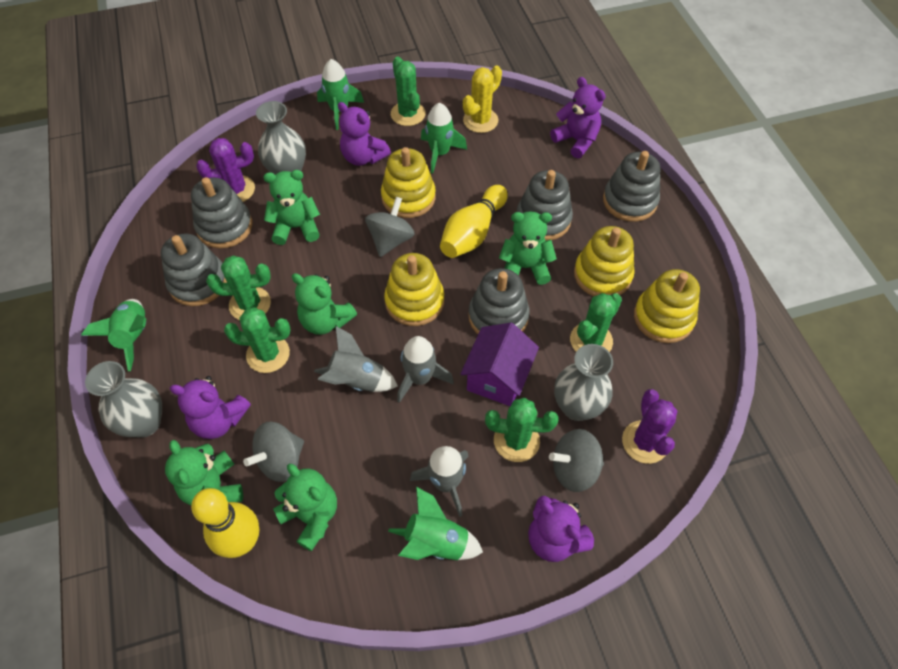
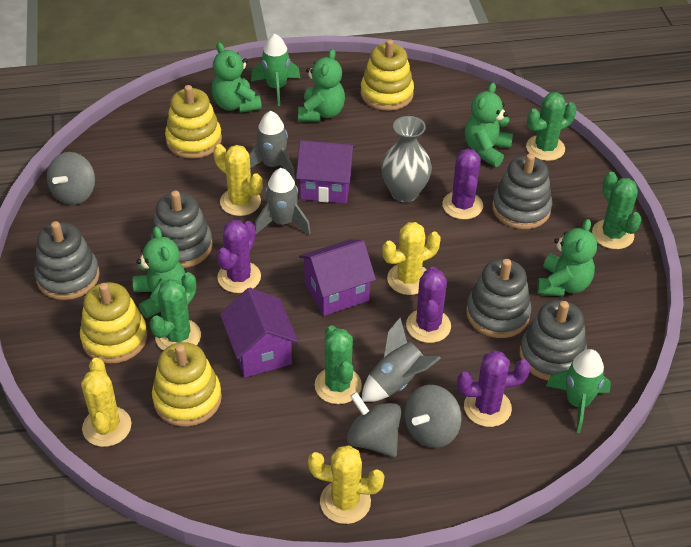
green cactus: [206,256,271,320] [224,307,290,373] [391,56,426,126] [485,398,559,462] [570,293,622,352] = 5 -> [149,272,201,351] [315,325,362,404] [526,92,577,161] [592,172,642,249] = 4
green rocket: [81,299,146,372] [317,59,364,130] [388,487,483,560] [421,103,467,173] = 4 -> [251,33,300,106] [546,349,611,433] = 2
grey vase: [85,361,162,438] [256,101,306,174] [554,344,613,421] = 3 -> [381,116,432,202] = 1
purple cactus: [196,138,255,202] [622,389,677,464] = 2 -> [217,220,261,293] [406,267,451,343] [442,149,483,220] [457,350,531,427] = 4
purple house: [460,323,539,406] = 1 -> [220,288,298,378] [296,140,356,203] [299,239,376,316] = 3
purple teddy bear: [170,376,251,439] [338,102,391,166] [528,496,594,562] [550,77,606,159] = 4 -> none = 0
yellow bowling pin: [191,488,259,558] [440,185,508,258] = 2 -> none = 0
yellow cactus: [463,65,502,133] = 1 -> [81,358,131,447] [213,144,263,216] [308,445,384,524] [382,222,441,295] = 4

